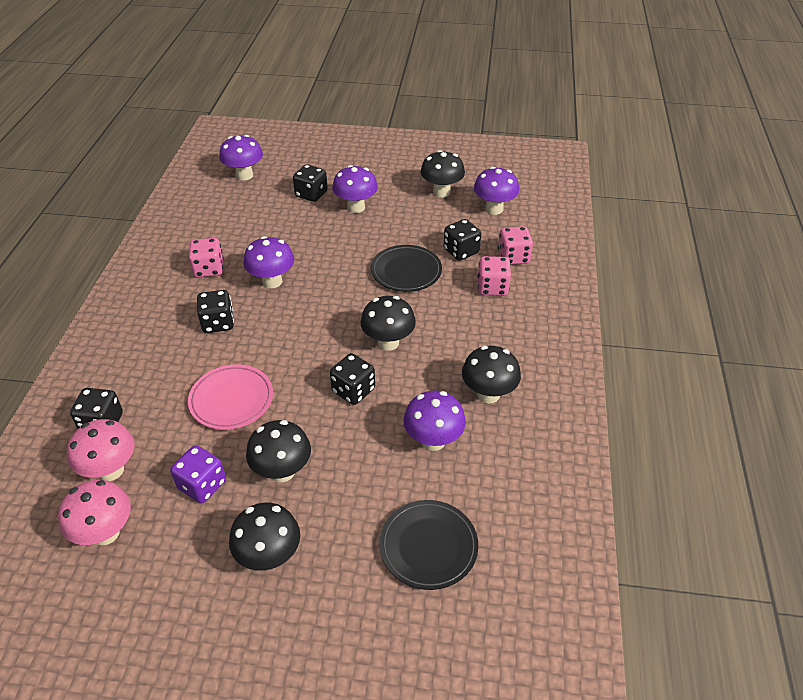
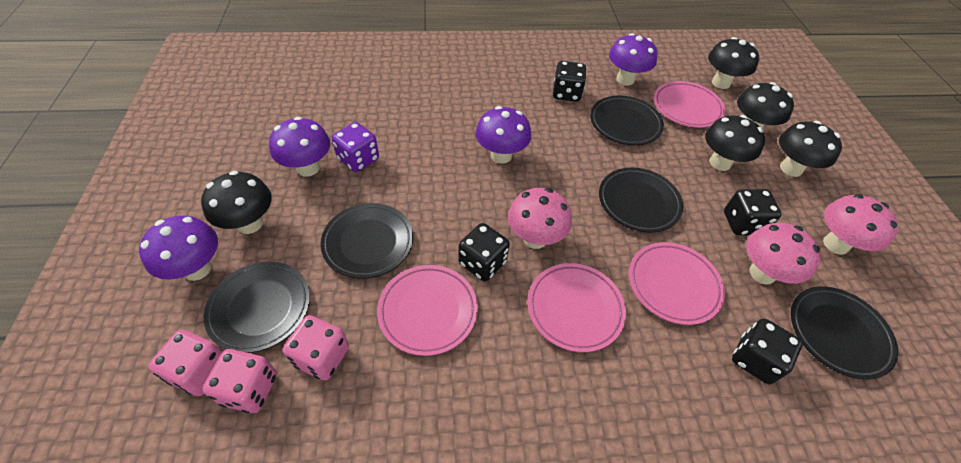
black dice: [70,388,123,429] [197,290,234,333] [293,164,328,202] [330,353,375,405] [444,219,481,261] = 5 -> [459,223,510,282] [553,61,587,101] [724,189,782,235] [732,319,803,384] = 4
black plate: [371,245,442,292] [379,500,478,590] = 2 -> [204,262,310,353] [320,203,413,279] [590,95,664,145] [599,168,683,233] [791,286,898,380] = 5
pink mushroom: [58,480,131,545] [67,419,135,481] = 2 -> [508,188,572,249] [746,223,821,285] [823,194,898,255] = 3
pink plate: [188,364,273,430] = 1 -> [377,265,478,356] [527,263,626,352] [629,242,725,325] [654,81,725,128] = 4
purple mushroom: [219,135,263,180] [243,236,294,288] [332,165,378,213] [403,391,466,451] [474,167,519,215] = 5 -> [139,216,218,281] [269,117,330,177] [476,106,531,164] [609,33,658,86] = 4

